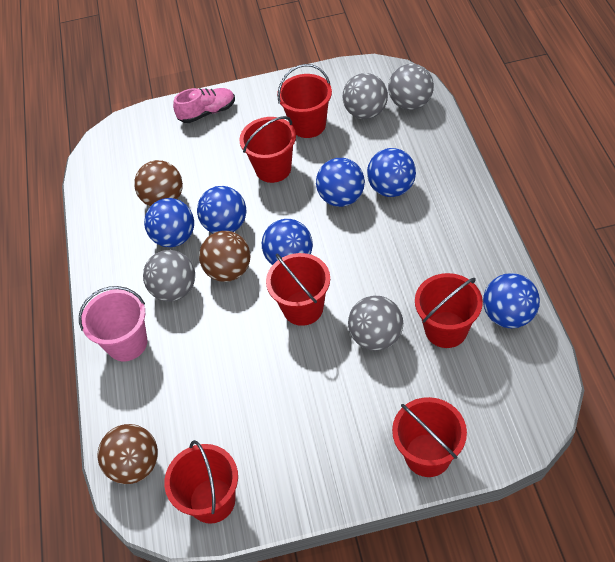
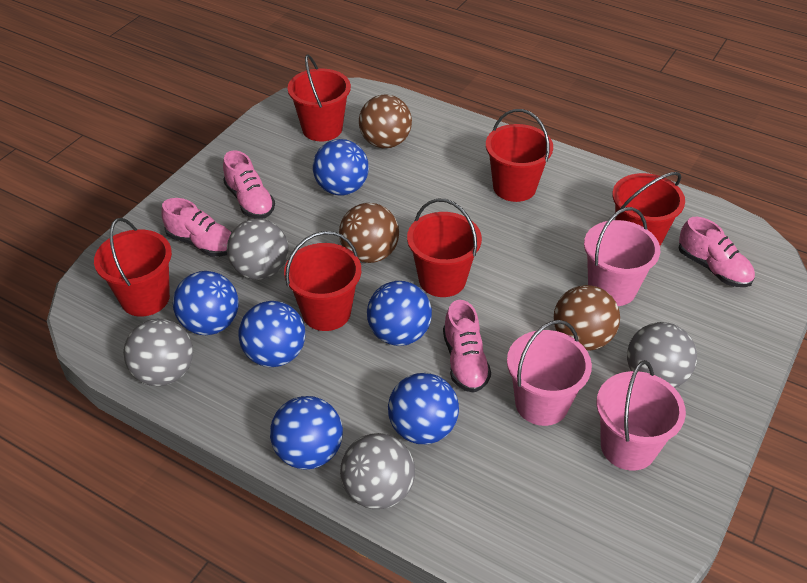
pink bucket: [79,286,147,361] = 1 -> [507,320,592,426] [584,207,660,306] [597,360,686,471] = 3
pink shoe: [173,88,235,123] = 1 -> [161,198,232,257] [223,150,275,219] [443,300,491,393] [679,217,755,287] = 4

